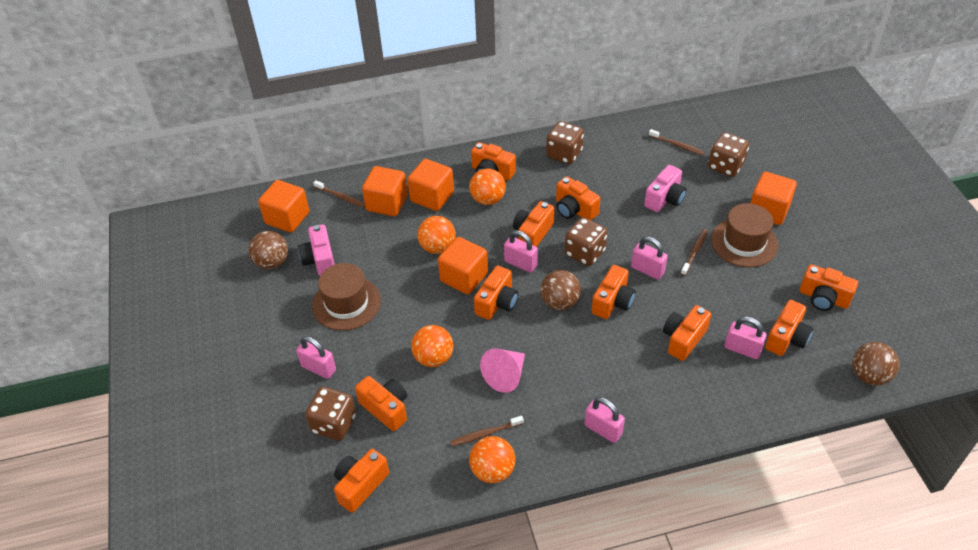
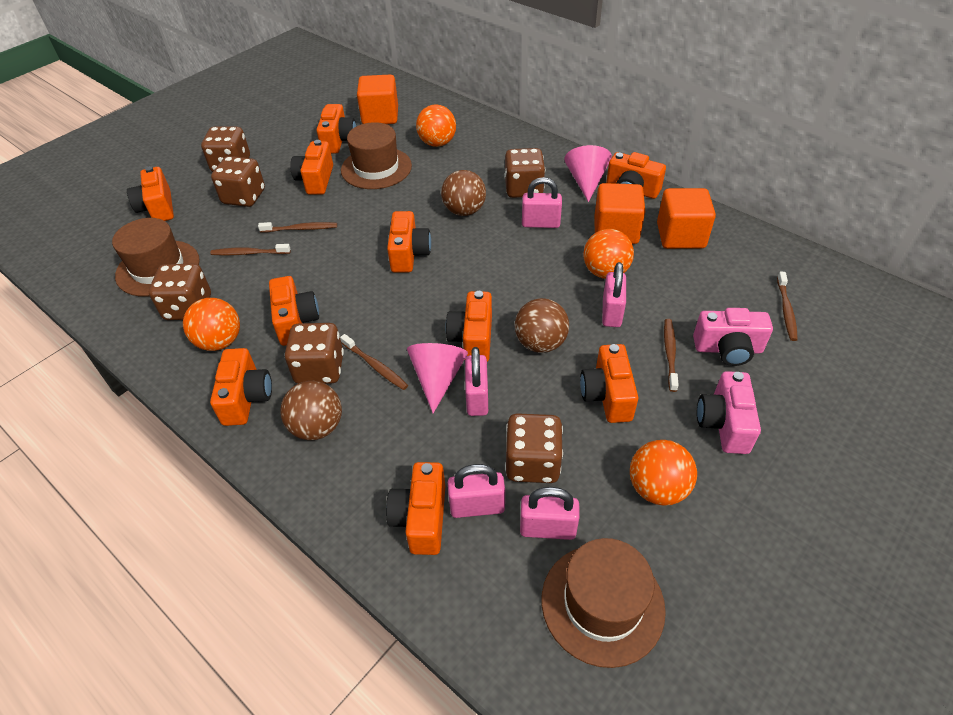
brown dice: [305,387,356,441] [546,121,584,164] [565,217,608,266] [708,132,749,177] = 4 -> [149,264,211,320] [201,127,250,172] [211,156,265,207] [285,323,344,384] [504,148,545,198] [505,413,563,483] = 6
brown hat: [312,263,381,331] [711,203,778,267] = 2 -> [112,218,200,297] [341,122,412,189] [542,538,666,668] = 3
brown toothbrush: [314,180,365,208] [450,416,524,446] [649,129,705,155] [681,229,708,276] = 4 -> [210,244,291,256] [258,222,337,233] [340,334,408,390] [664,319,679,392] [777,271,798,341] = 5
orange cube: [258,180,309,232] [362,166,408,216] [407,159,454,211] [438,237,488,294] [750,172,797,225] = 5 -> [357,74,398,124] [594,183,645,244] [657,188,716,249] = 3
pink cone: [480,348,525,393] = 1 -> [407,343,468,413] [564,145,612,202] = 2

